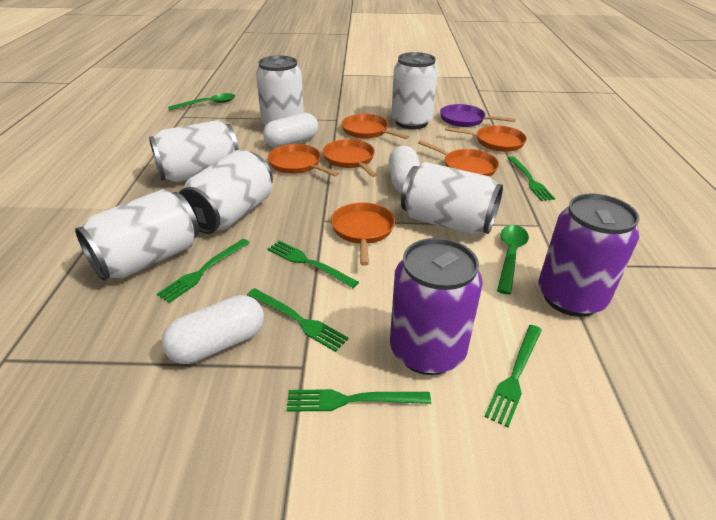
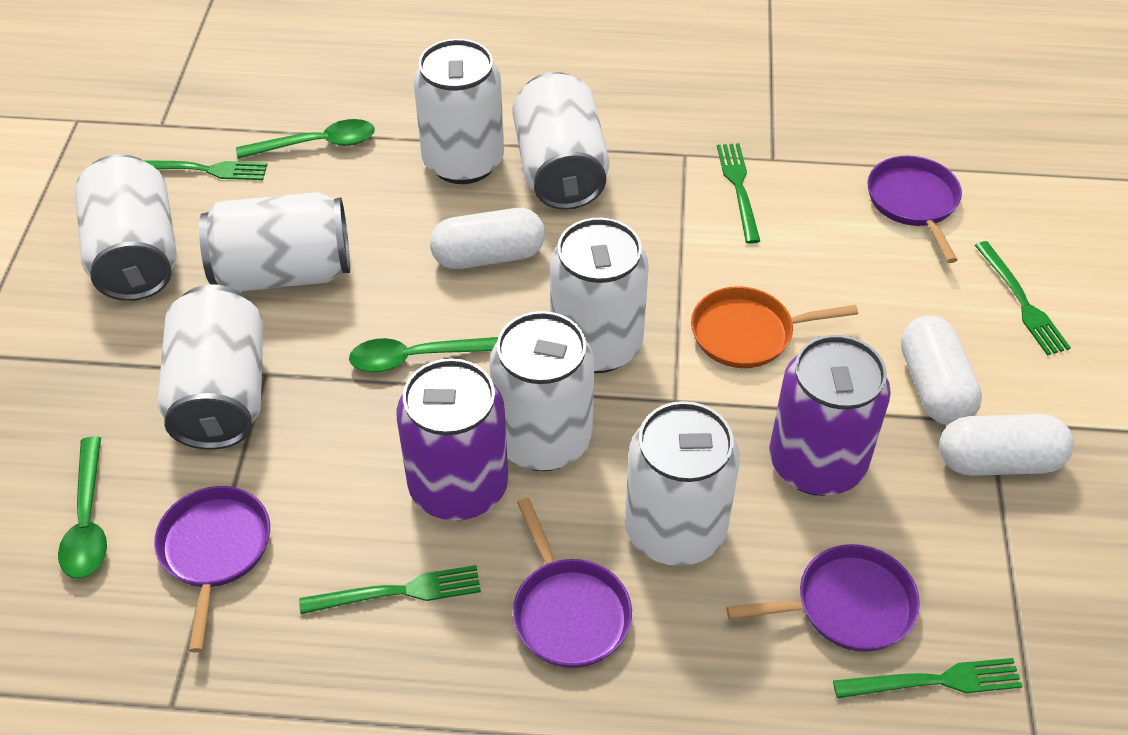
green fork: [157,239,250,303] [247,288,349,352] [268,240,359,288] [287,389,431,412] [484,325,542,427] [508,156,555,201] = 6 -> [145,161,267,180] [299,565,481,614] [717,143,760,244] [833,658,1023,698] [975,241,1071,356] = 5
green spoon: [168,93,235,111] [497,225,529,295] = 2 -> [58,436,107,579] [236,119,375,159] [349,337,498,372] = 3
orange pan: [268,144,339,176] [323,139,377,177] [331,202,395,265] [341,114,409,139] [418,140,499,177] [445,125,527,152] = 6 -> [691,286,858,368] = 1
purple pan: [440,104,516,127] = 1 -> [154,486,270,652] [513,498,632,668] [726,544,920,652] [867,156,962,263] = 4
white can: [75,189,199,281] [149,120,239,182] [179,150,273,234] [256,55,304,126] [391,52,438,129] [401,162,503,235] = 6 -> [75,154,177,301] [158,285,263,450] [199,192,350,292] [413,39,504,184] [489,311,594,471] [513,72,610,210] [550,218,649,373] [624,401,740,566] = 8

